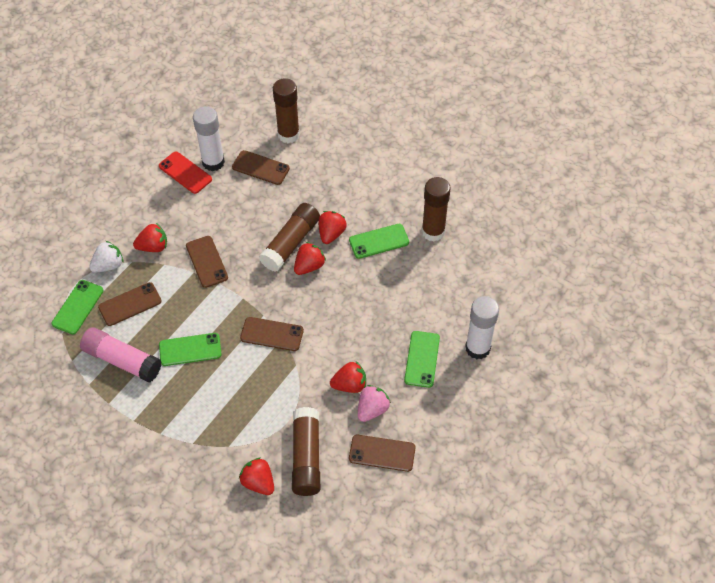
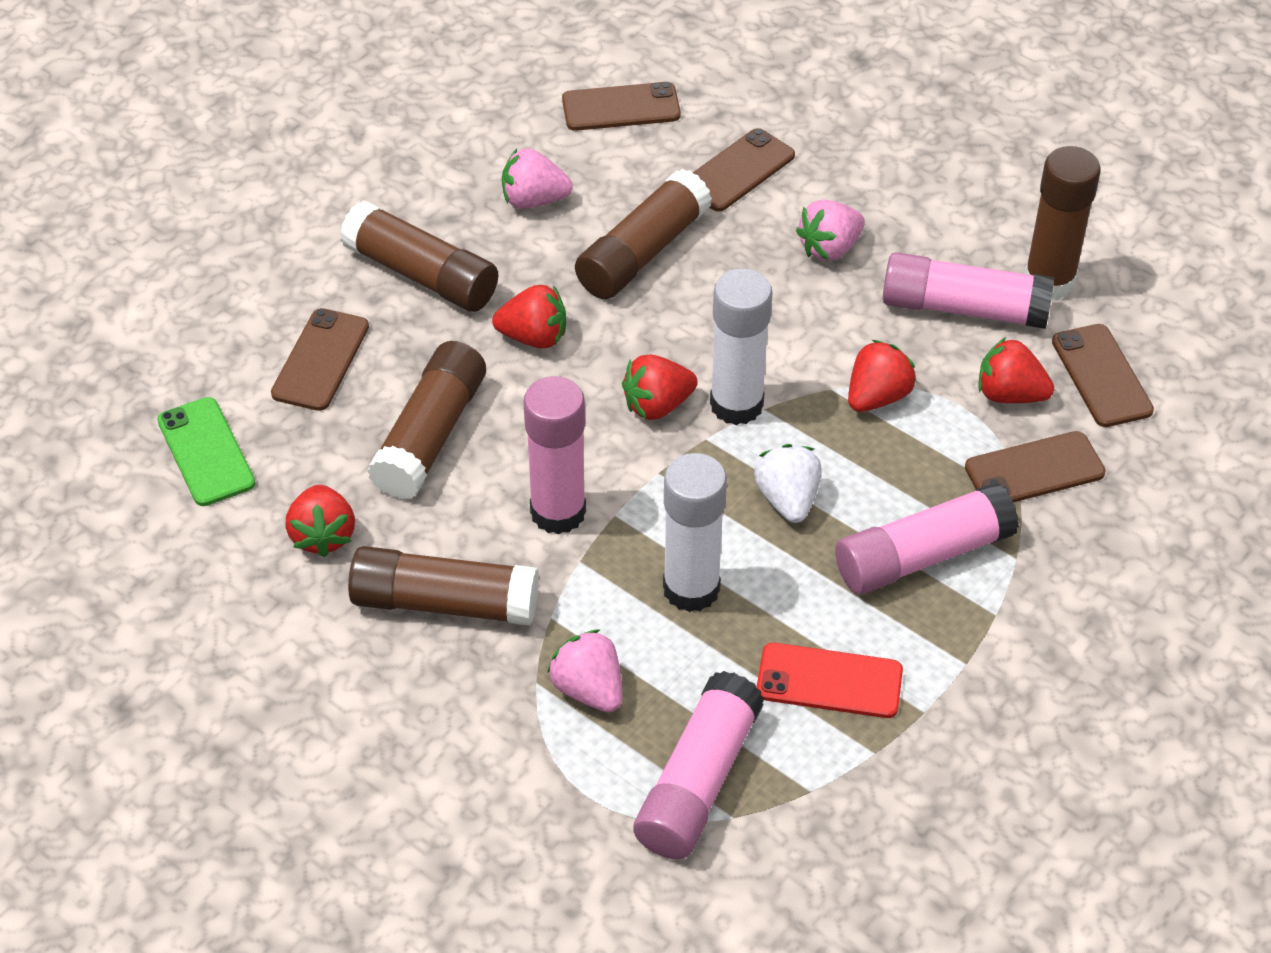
brown glue stick: [259,203,320,272] [273,78,300,143] [292,407,320,496] [422,177,451,242] = 4 -> [340,201,498,312] [348,546,539,626] [367,341,486,500] [575,169,712,299] [1025,146,1101,300] = 5
green phone: [52,280,104,334] [159,333,221,366] [349,224,409,259] [404,331,440,388] = 4 -> [157,397,255,506] = 1
pink glue stick: [80,327,162,382] = 1 -> [523,376,586,534] [634,671,764,859] [835,482,1019,595] [883,252,1054,329] = 4
pink strawberry: [358,385,391,422] = 1 -> [502,148,573,209] [547,630,622,712] [796,200,865,261] = 3

